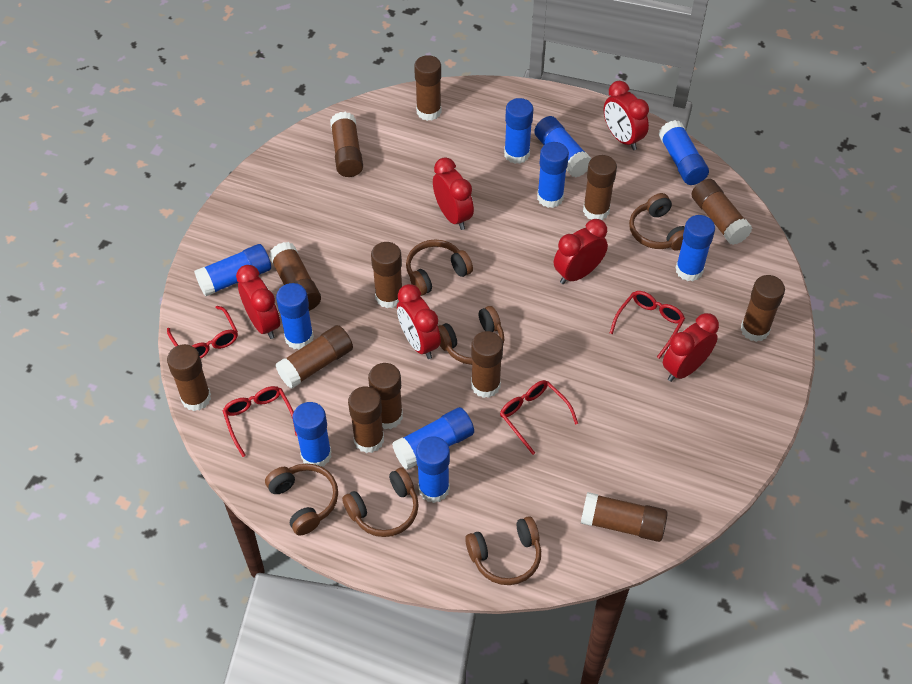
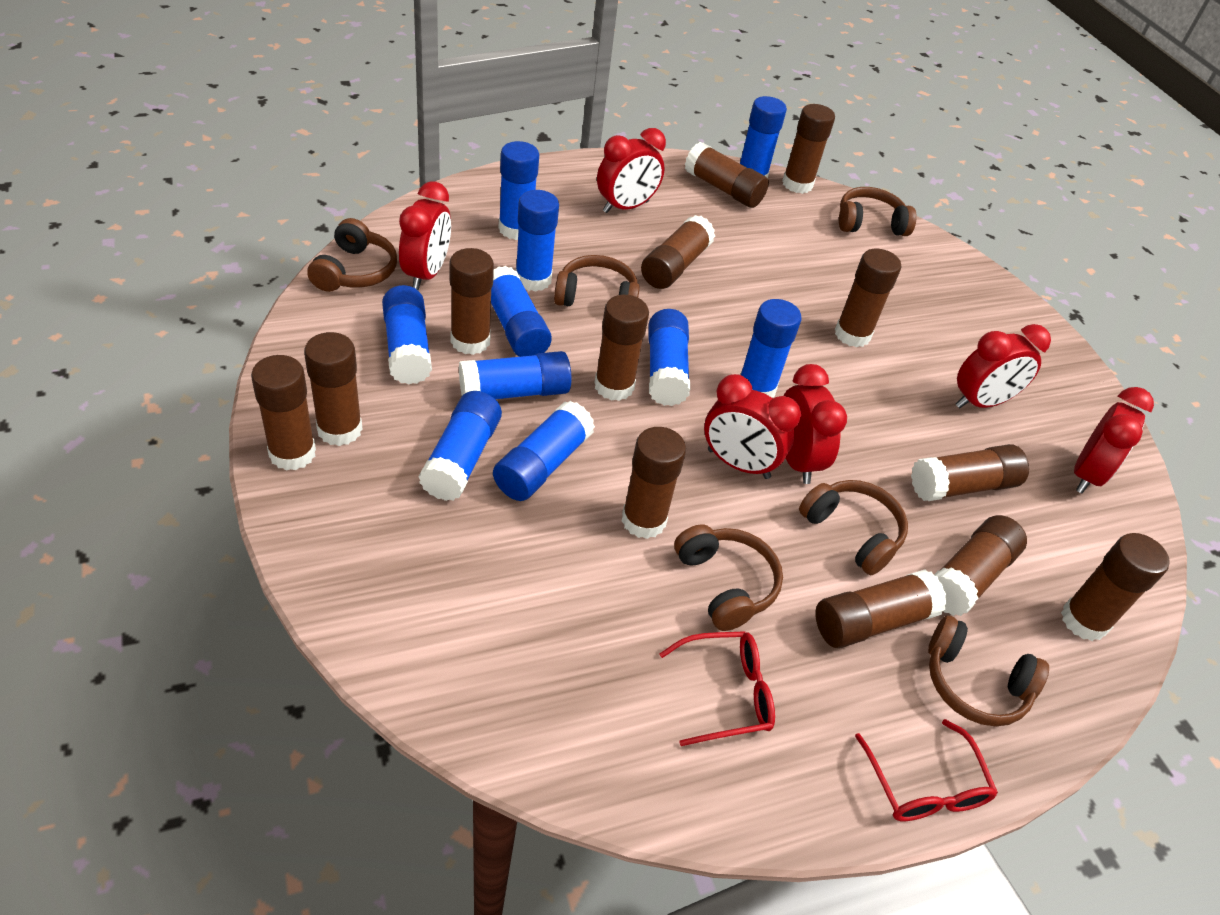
red glasses: [167,306,238,359] [222,386,297,457] [500,380,578,455] [610,291,685,359] = 4 -> [660,631,775,746] [855,719,998,821] = 2

